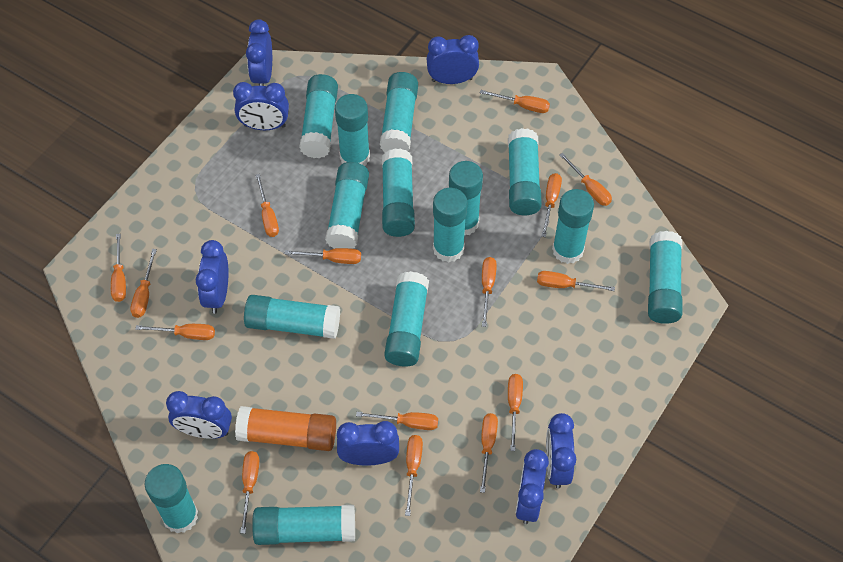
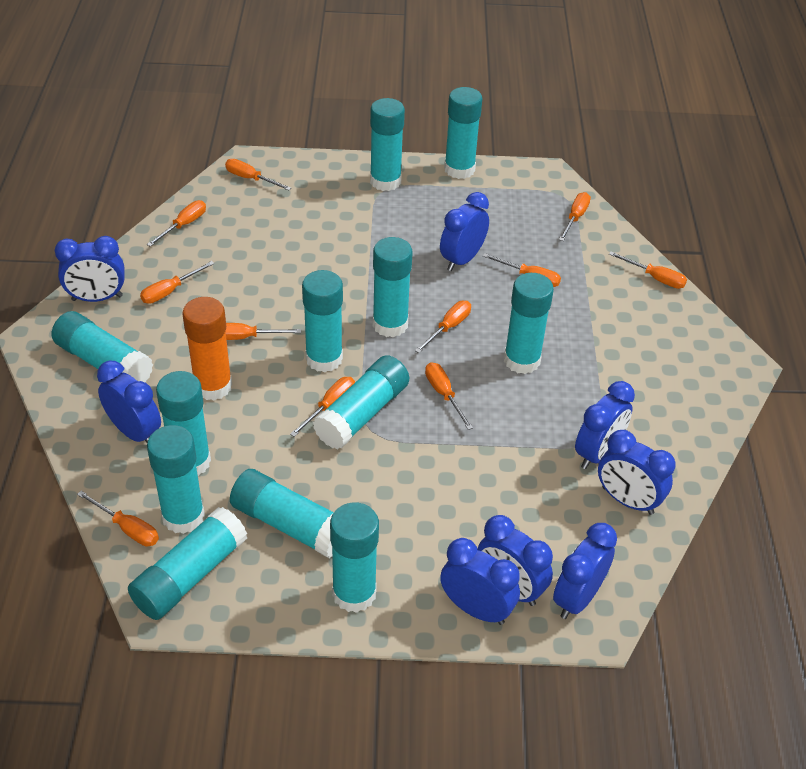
orange screwdriver: [111,234,126,302] [130,249,157,318] [135,324,215,340] [240,451,259,534] [255,174,279,237] [285,248,361,264] [356,412,438,430] [405,435,423,516] [480,90,550,113] [480,413,498,493] [482,257,497,327] [508,374,523,451] [537,271,615,291] [541,173,562,237] [559,153,612,206] = 15 -> [77,491,159,546] [140,261,215,304] [147,200,206,247] [225,159,291,190] [226,323,301,340] [290,377,355,437] [415,301,471,353] [425,362,473,430] [483,253,561,287] [559,192,591,241] [609,252,687,289] = 11
turquoise glue stick: [145,464,198,534] [244,295,340,339] [252,505,355,545] [299,74,338,158] [325,162,369,249] [335,94,370,166] [380,72,418,152] [382,149,415,237] [384,271,429,367] [433,188,467,262] [449,161,483,236] [508,128,542,215] [552,189,594,264] [648,231,682,324] = 14 -> [52,311,153,383] [128,507,247,620] [147,425,205,534] [156,371,211,476] [230,469,334,558] [302,270,343,372] [313,355,409,449] [330,502,379,613] [370,98,405,191] [373,237,413,337] [444,87,483,179] [504,273,554,374] = 12

